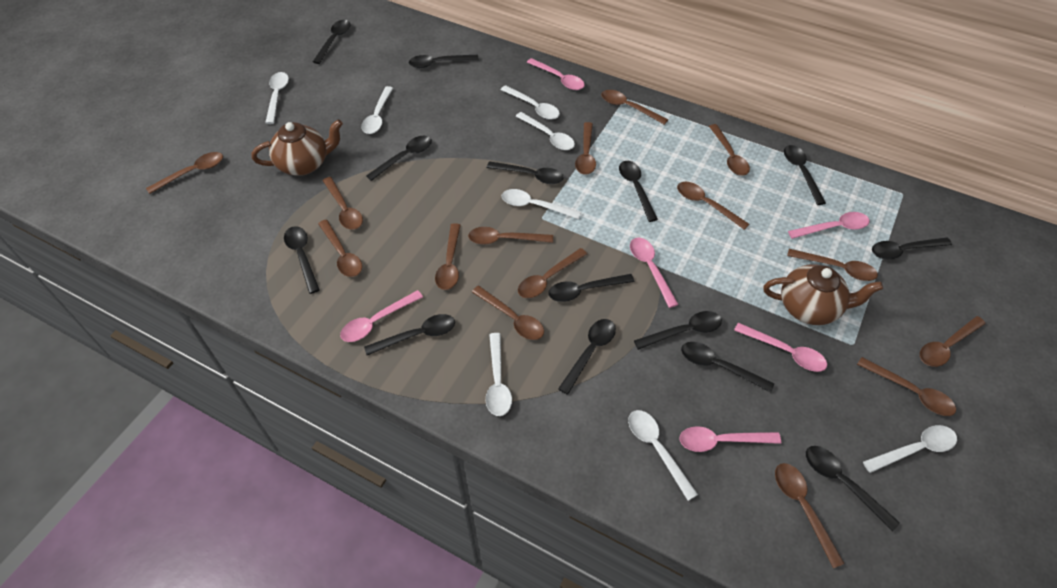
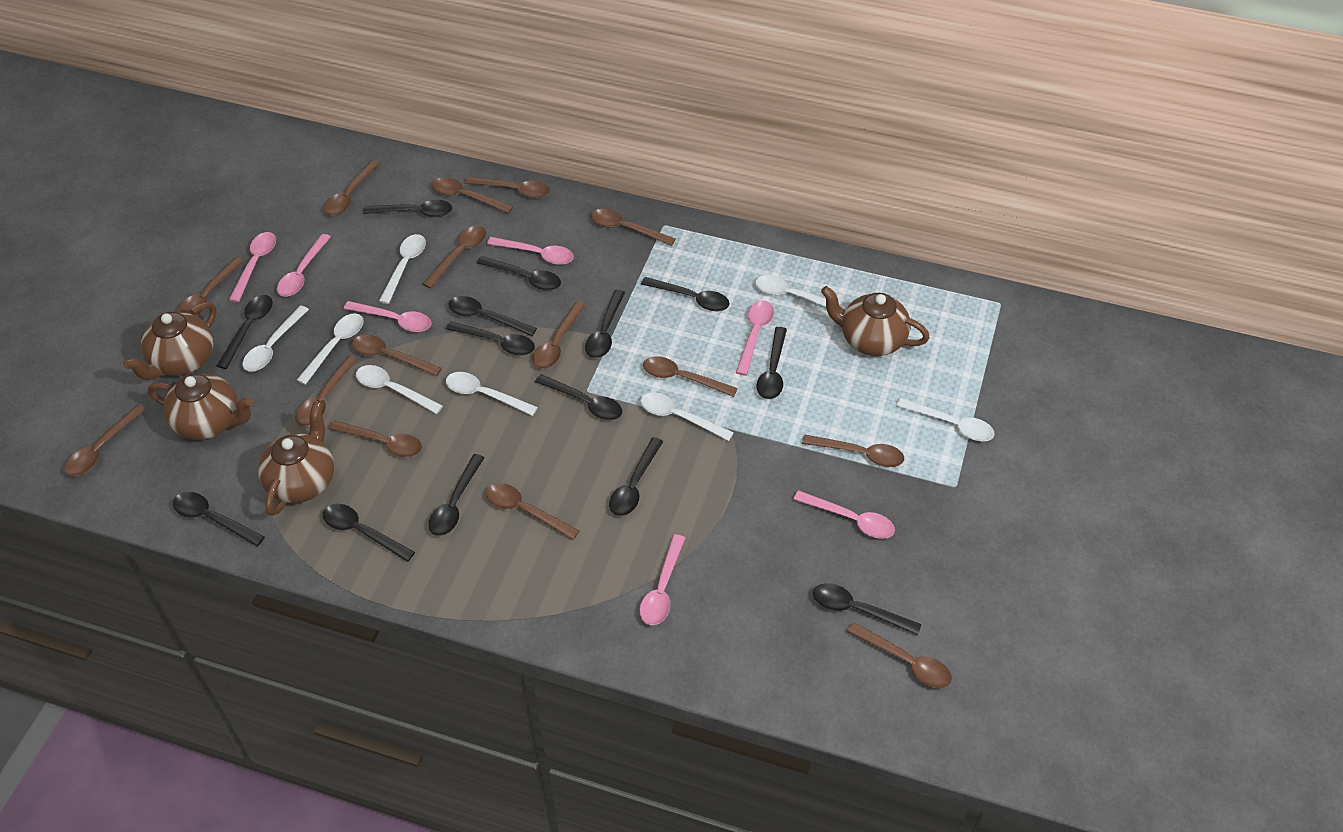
brown teapot: [252,119,343,176] [763,264,883,325] = 2 -> [123,302,216,380] [148,373,253,440] [258,402,334,516] [821,286,930,356] = 4
pink spoon: [340,290,423,342] [527,58,585,90] [630,238,679,308] [680,426,781,452] [734,323,827,372] [788,212,870,239] = 6 -> [229,232,276,302] [277,234,331,297] [344,301,432,332] [487,237,574,265] [640,534,685,625] [736,300,774,376] [793,490,895,539] = 7

